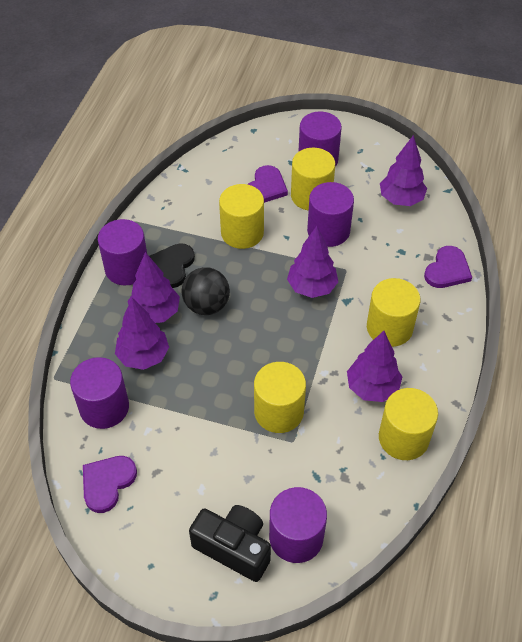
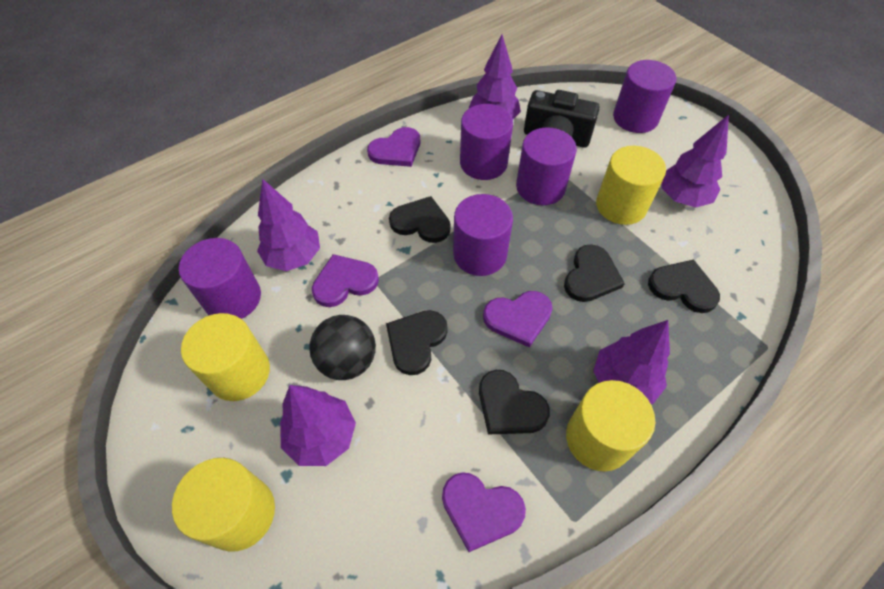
black heart: [149,243,195,288] = 1 -> [386,310,448,375] [389,196,450,243] [479,370,550,434] [564,244,625,302] [648,259,720,313] = 5
purple heart: [83,456,137,513] [247,165,288,203] [424,246,472,288] = 3 -> [312,254,379,307] [367,127,420,167] [442,472,526,552] [483,291,552,348] = 4
yellow cylinder: [219,184,264,249] [254,362,306,433] [291,148,335,211] [367,278,421,347] [379,388,438,460] = 5 -> [172,458,275,552] [181,313,270,401] [566,380,655,472] [596,146,666,225] = 4

